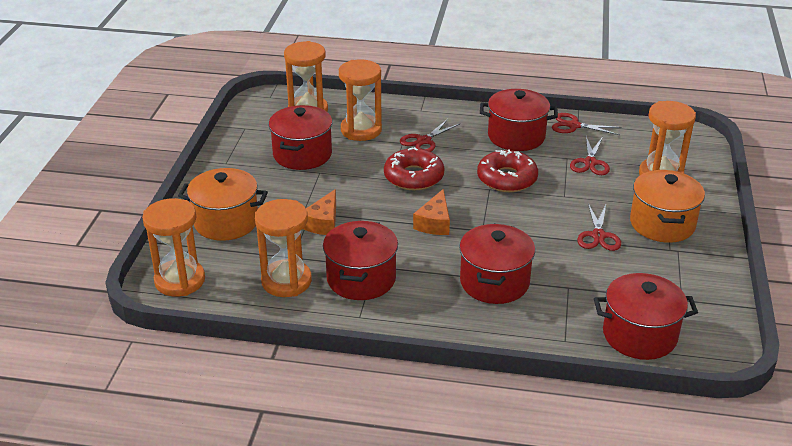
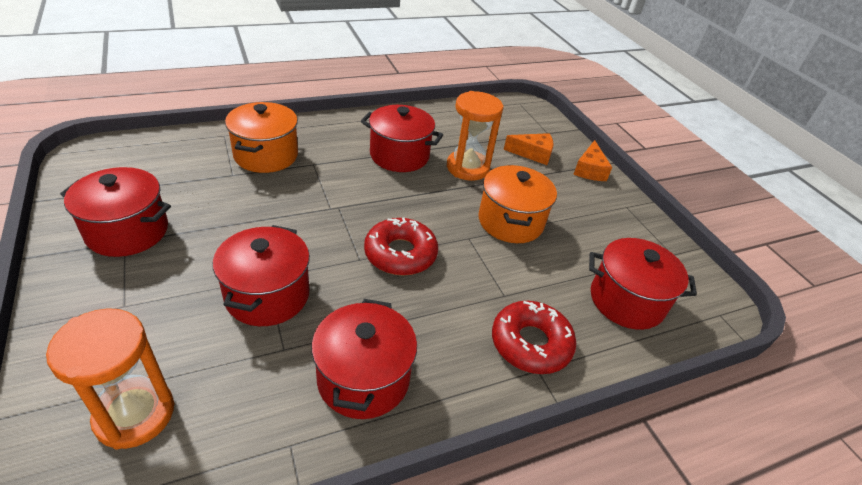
orange hourglass: [142,198,205,297] [255,199,312,297] [284,41,328,112] [339,59,382,141] [639,101,696,175] = 5 -> [46,308,174,449] [447,91,503,181] = 2
red scissors: [400,119,460,152] [552,113,621,135] [570,136,610,175] [577,203,621,251] = 4 -> none = 0

